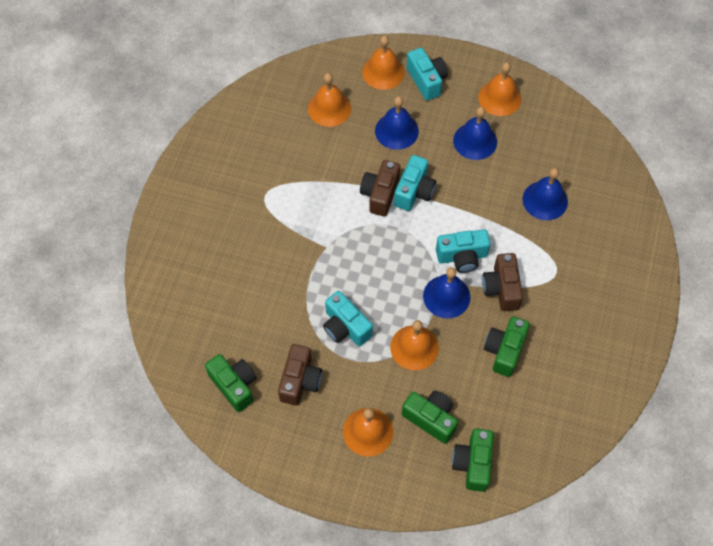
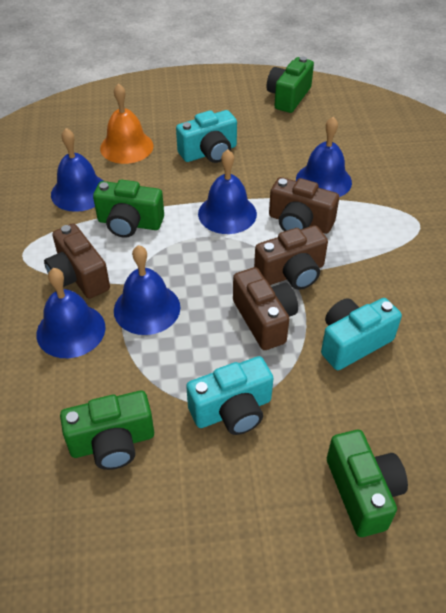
blue bell: [375,96,419,150] [423,267,470,318] [453,107,497,160] [523,168,568,220] = 4 -> [36,268,106,358] [51,128,103,212] [114,245,180,335] [198,149,257,234] [296,117,352,197] = 5
brown camera: [278,344,322,405] [360,160,400,217] [482,253,523,311] = 3 -> [44,223,110,299] [233,267,298,350] [254,225,328,290] [269,177,339,234] = 4
orange bell: [308,73,351,127] [343,408,393,457] [362,36,405,90] [390,320,439,370] [478,62,521,116] = 5 -> [100,83,153,164] = 1
turquoise camera: [323,291,373,346] [394,155,436,211] [407,48,448,101] [436,229,490,273] = 4 -> [176,110,237,163] [186,356,273,435] [321,298,402,370] = 3

